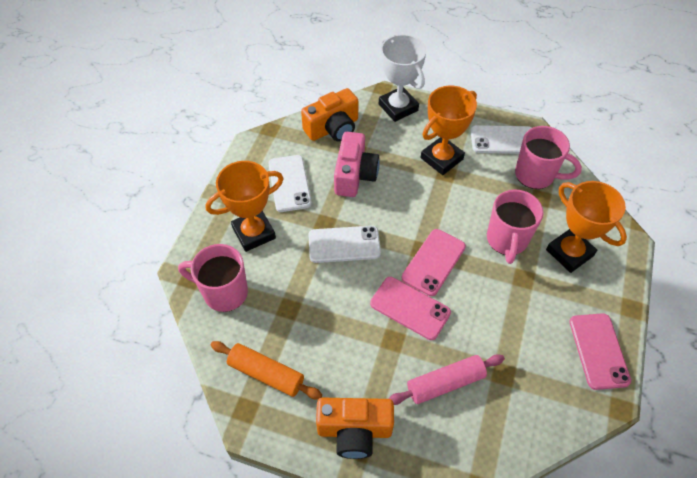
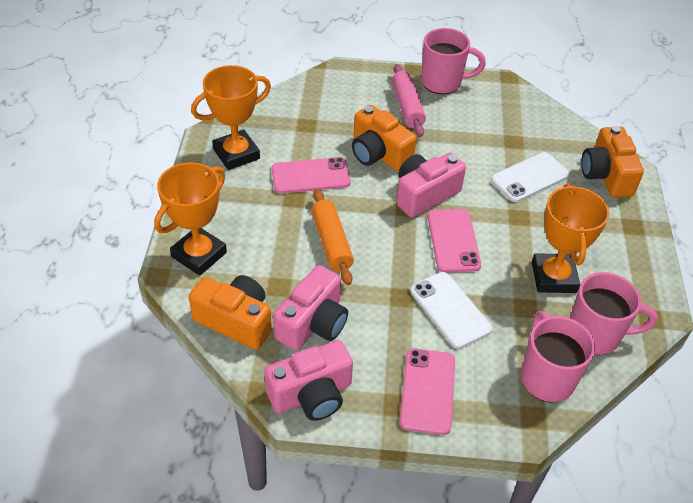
orange camera: [301,88,359,142] [316,398,394,459] = 2 -> [189,275,272,350] [352,105,417,171] [581,126,644,198] = 3
pink camera: [334,132,380,197] = 1 -> [264,340,353,421] [273,265,348,351] [396,153,466,218] = 3
white phone: [268,155,312,212] [308,226,381,263] [471,125,532,154] = 3 -> [410,272,492,349] [491,152,570,202] = 2
white trophy: [379,34,426,122] = 1 -> none = 0

